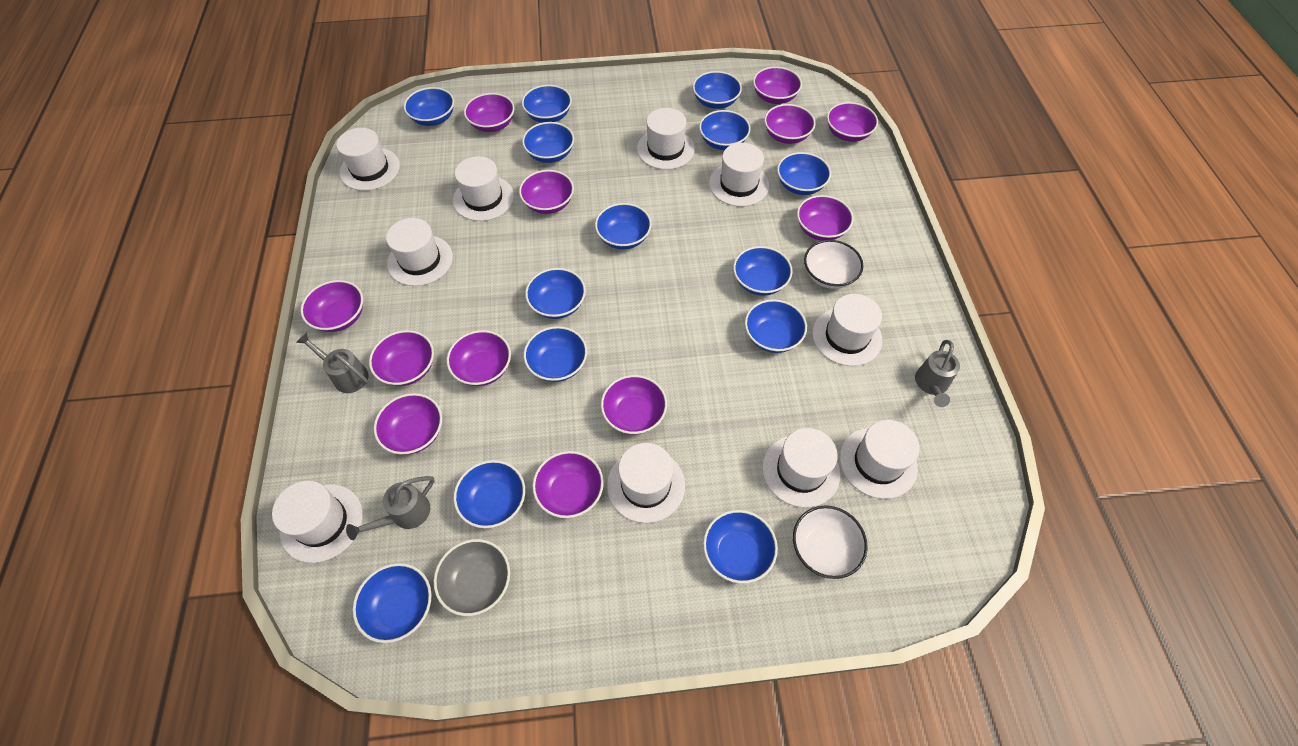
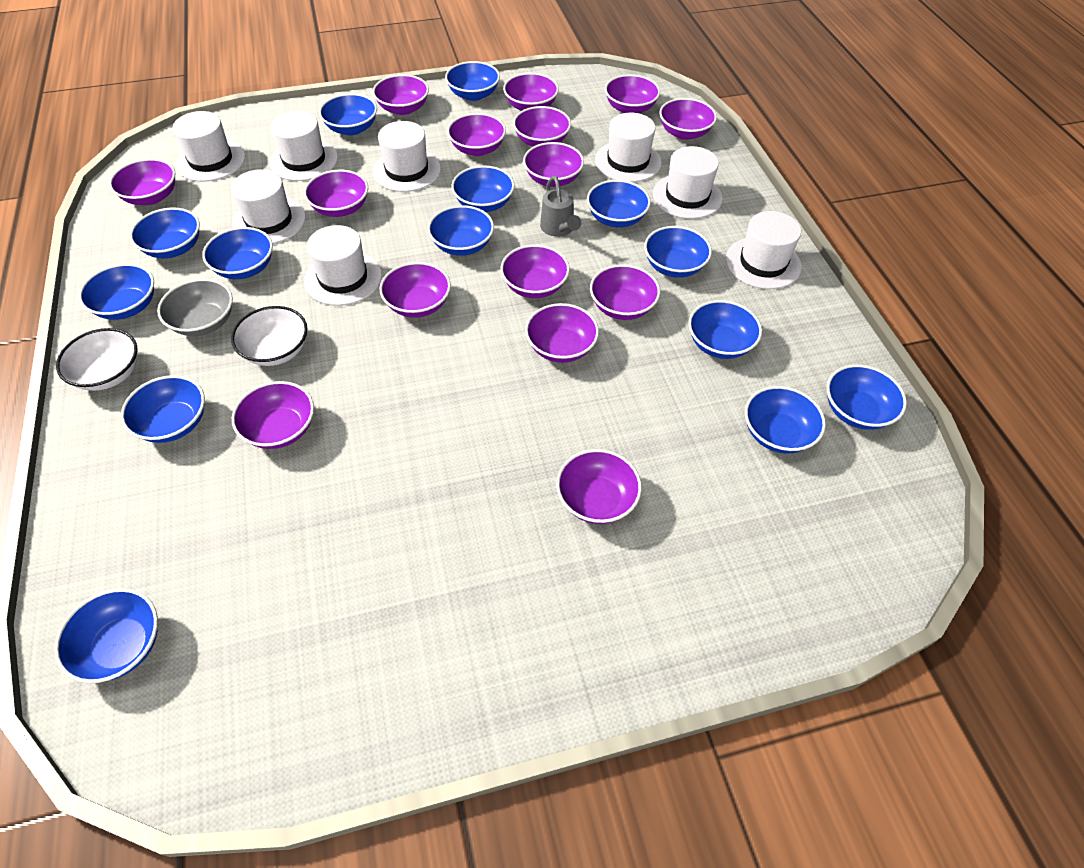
grey watering can: [296,332,369,393] [346,476,435,540] [915,340,960,407] = 3 -> [540,176,581,237] = 1
purple bowl: [300,280,363,332] [369,330,434,386] [374,393,442,455] [447,330,511,386] [464,93,515,132] [519,170,574,214] [532,451,604,518] [601,375,667,435] [753,66,802,104] [764,104,816,144] [797,195,854,241] [827,102,878,142] = 12 -> [109,158,176,205] [232,381,314,449] [304,170,368,217] [373,74,429,115] [380,262,451,318] [447,113,506,156] [501,245,570,298] [503,73,559,111] [513,106,571,147] [523,142,584,187] [525,303,599,363] [556,449,642,524] [590,264,660,320] [605,74,660,113] [659,98,717,140] = 15
white hat: [272,481,363,563] [336,128,400,191] [386,218,453,286] [453,156,514,221] [607,443,685,523] [637,108,695,170] [709,143,769,207] [762,428,840,508] [812,294,882,366] [840,420,919,499] = 10 -> [173,111,245,182] [231,169,306,244] [270,111,338,181] [304,225,382,306] [373,121,441,192] [595,113,662,182] [653,146,723,219] [726,211,802,289] = 8

